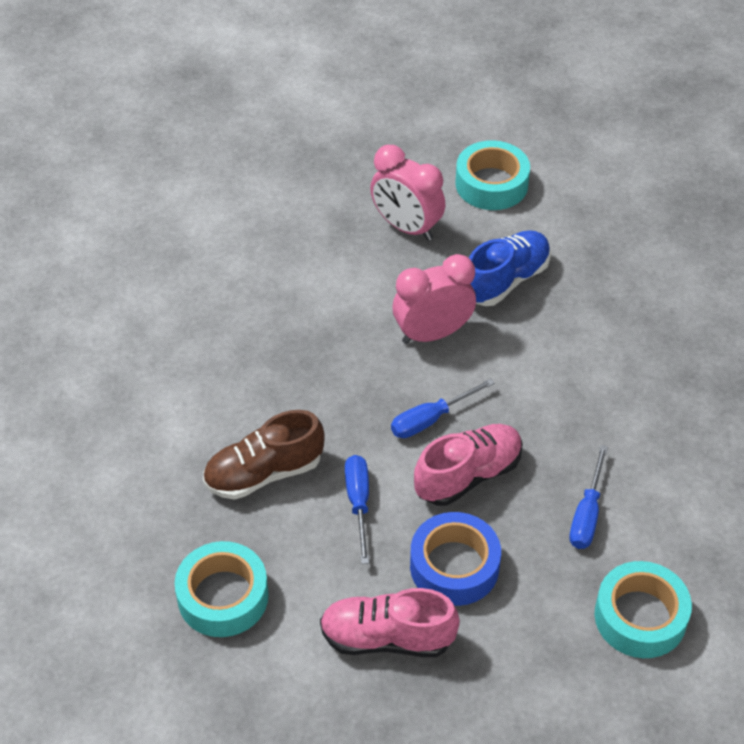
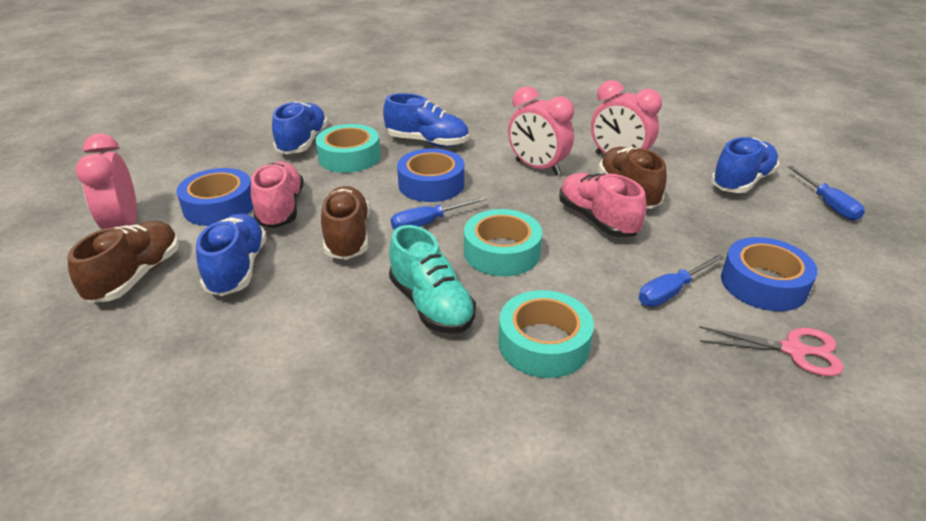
blue shoe: [469,230,551,306] = 1 -> [196,213,267,296] [272,101,328,154] [383,93,469,147] [711,137,780,193] = 4
blue tape: [410,512,501,606] = 1 -> [176,168,253,226] [397,148,464,202] [721,237,818,311] = 3
brown shoe: [203,410,325,500] = 1 -> [67,221,179,303] [321,186,369,260] [598,147,667,209] = 3
pink clock: [370,145,446,241] [393,254,476,344] = 2 -> [75,133,137,229] [508,86,574,176] [591,80,662,154] = 3
pink scissors: none = 0 -> [699,326,844,377] = 1
turquoise shoe: none = 0 -> [389,225,476,334] = 1

